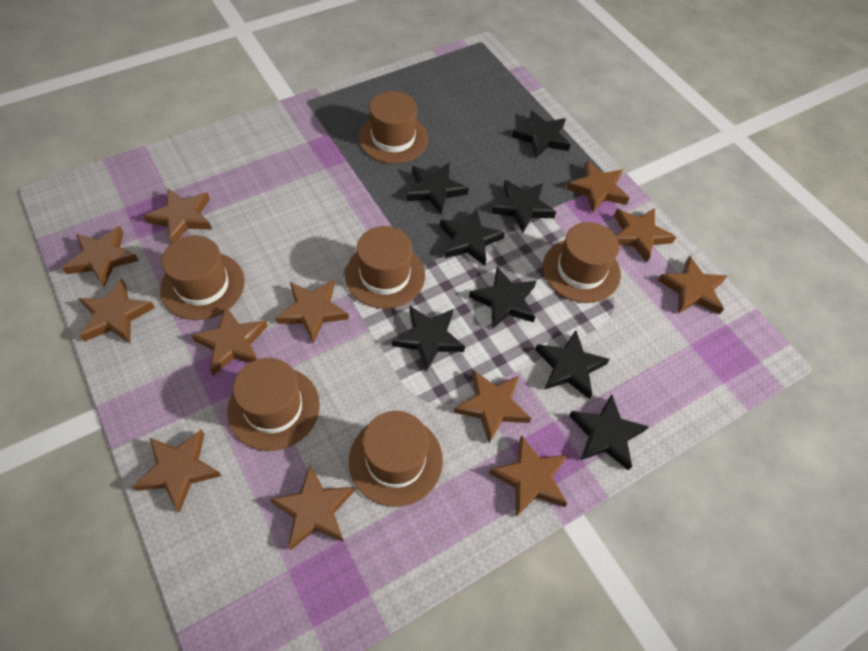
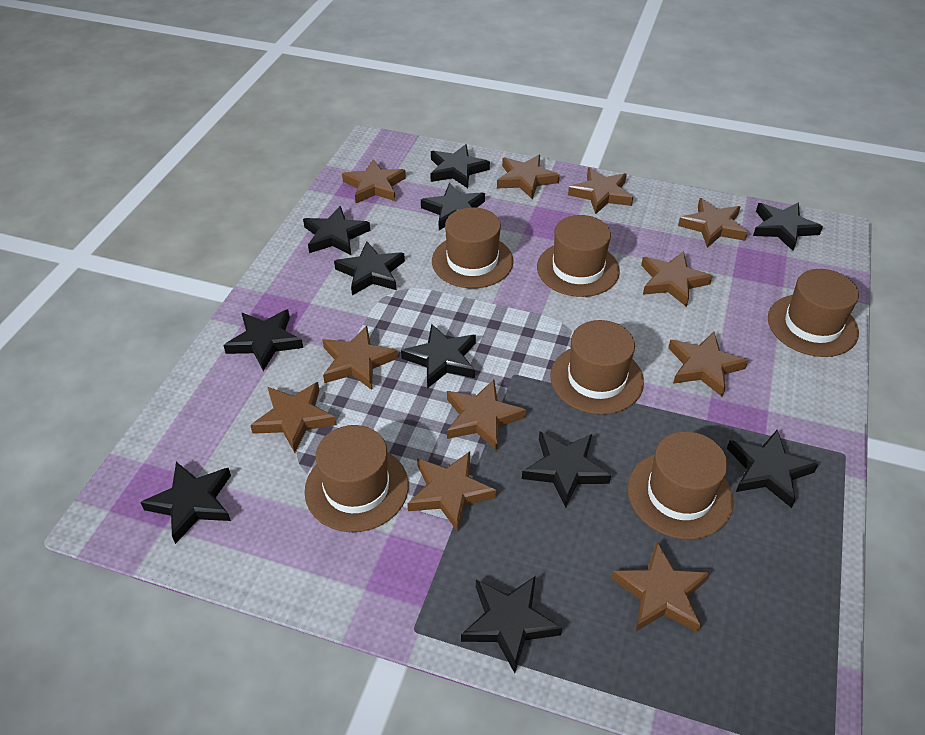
black star: [392,306,465,372] [406,162,469,215] [440,208,505,266] [469,266,536,329] [491,180,556,233] [512,110,571,159] [535,330,610,399] [569,394,649,471] = 8 -> [140,462,231,544] [223,309,303,371] [303,206,370,255] [334,241,405,295] [401,324,476,388] [421,183,485,230] [430,144,490,188] [461,576,562,673] [522,431,611,508] [727,430,818,508] [753,202,823,251] = 11
brown star: [62,226,139,287] [78,279,155,343] [132,429,221,513] [144,189,212,243] [191,307,268,375] [270,465,355,550] [275,280,349,343] [453,370,531,443] [489,435,568,517] [566,160,629,213] [614,208,676,262] [658,255,727,315] = 12 -> [250,382,336,453] [322,326,398,390] [342,159,406,203] [407,451,497,532] [447,380,526,451] [497,155,560,200] [568,168,633,214] [611,542,710,633] [641,251,713,307] [668,332,749,397] [678,198,748,248] = 11

